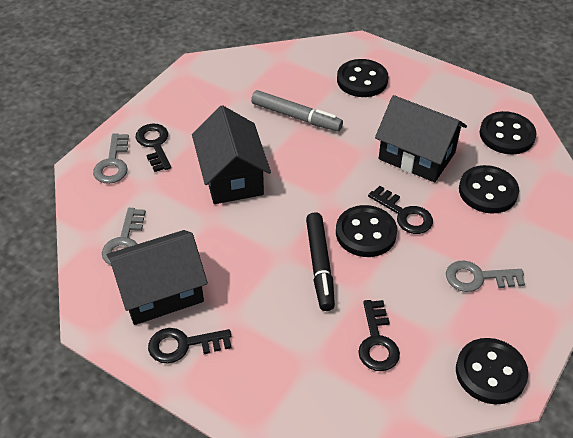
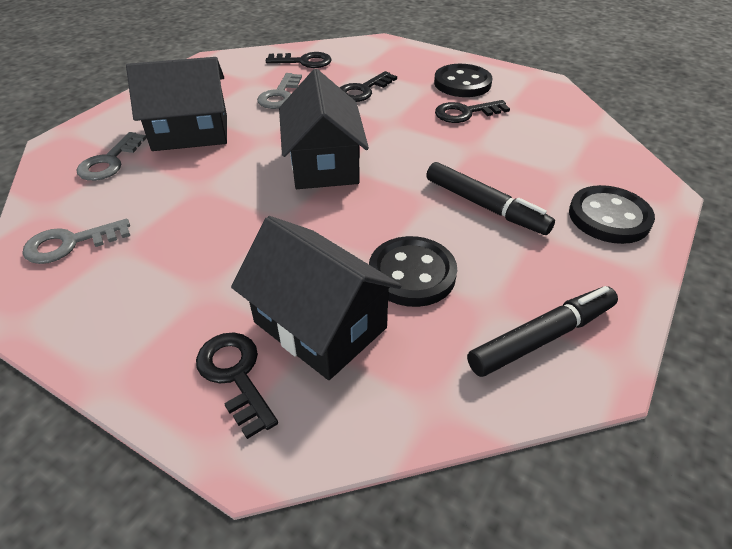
black button: [336,205,397,257] [337,59,388,97] [456,338,528,404] [459,165,519,214] [480,111,537,154] = 5 -> [369,236,457,307] [434,64,493,97] [569,185,655,244] = 3
black marker: [306,212,335,311] = 1 -> [426,162,555,235] [467,286,618,377] = 2
grey marker: [251,90,343,131] = 1 -> none = 0

